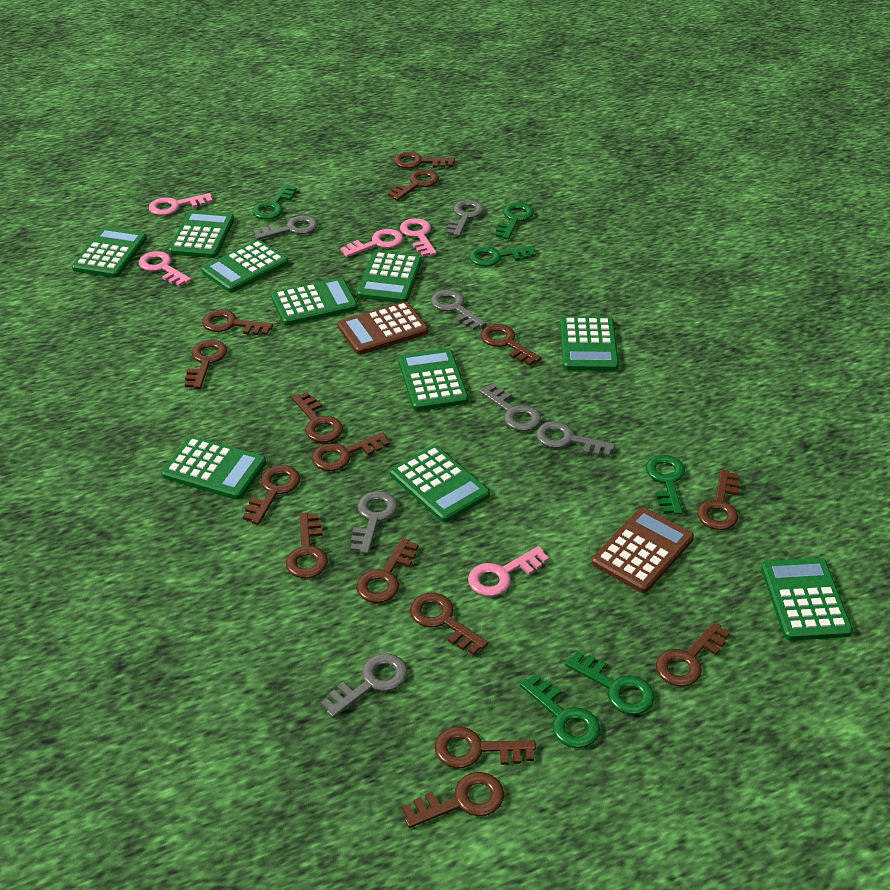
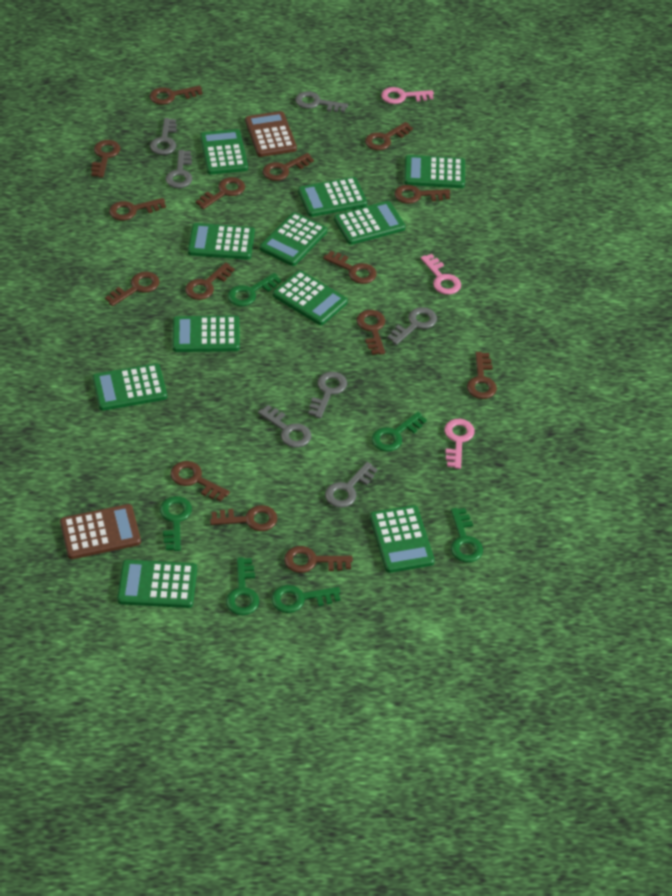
green calculator: [72,227,147,278] [162,436,266,500] [168,211,234,258] [202,240,288,293] [271,277,358,325] [357,251,422,303] [390,445,490,523] [398,348,469,411] [560,316,619,371] [761,558,853,641] = 10 -> [92,363,167,411] [117,560,197,608] [173,316,240,352] [188,223,255,260] [200,129,248,175] [260,212,327,266] [273,270,348,325] [298,177,367,217] [334,201,405,245] [370,505,434,573] [404,155,465,188] = 11
pink key: [139,251,191,286] [149,193,213,215] [340,229,403,257] [400,218,437,256] [468,546,549,596] = 5 -> [381,87,434,104] [421,254,461,295] [444,419,475,469] = 3

